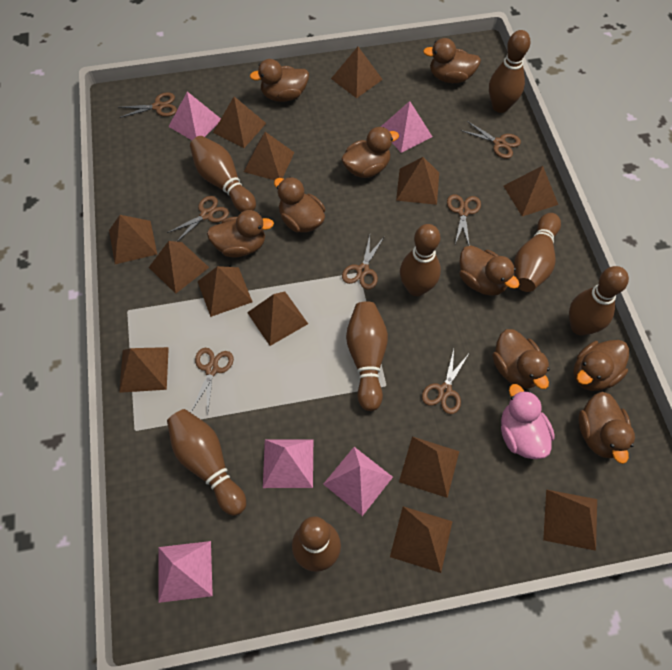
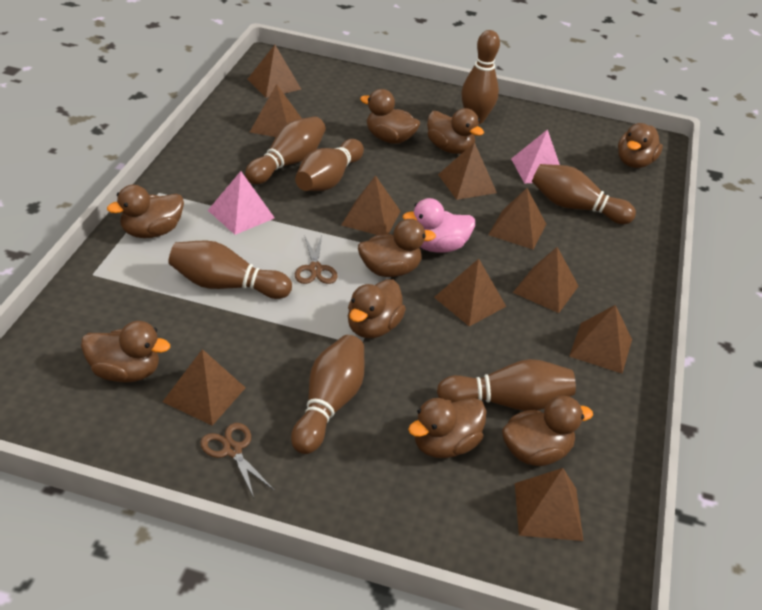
brown bowling pin: [167,409,246,516] [190,136,256,212] [292,516,341,572] [346,301,388,411] [400,224,441,296] [489,30,530,113] [514,213,561,292] [569,266,629,336] = 8 -> [168,240,292,299] [245,116,326,184] [291,335,365,454] [295,139,364,191] [437,359,576,411] [461,30,500,124] [532,164,636,224] = 7
brown pyramid: [109,215,157,264] [119,347,169,393] [149,241,209,294] [198,266,252,317] [213,97,266,148] [244,132,295,180] [247,291,308,346] [331,47,383,98] [390,507,453,573] [396,157,439,205] [399,437,459,498] [504,166,558,216] [543,489,597,551] = 13 -> [163,349,246,426] [247,45,301,98] [250,84,302,137] [342,175,401,235] [434,259,506,326] [438,142,497,200] [488,188,546,250] [513,247,579,313] [515,468,583,541] [569,305,632,373] = 10
brown scissors: [119,92,177,118] [167,196,229,242] [191,348,234,416] [342,235,384,290] [422,349,469,414] [447,194,481,245] [460,121,521,159] = 7 -> [200,423,275,498] [295,235,338,284] = 2
pink pyramid: [158,541,213,603] [168,92,221,140] [263,439,313,488] [323,447,393,516] [381,101,433,153] = 5 -> [208,171,275,235] [511,129,560,184] = 2

